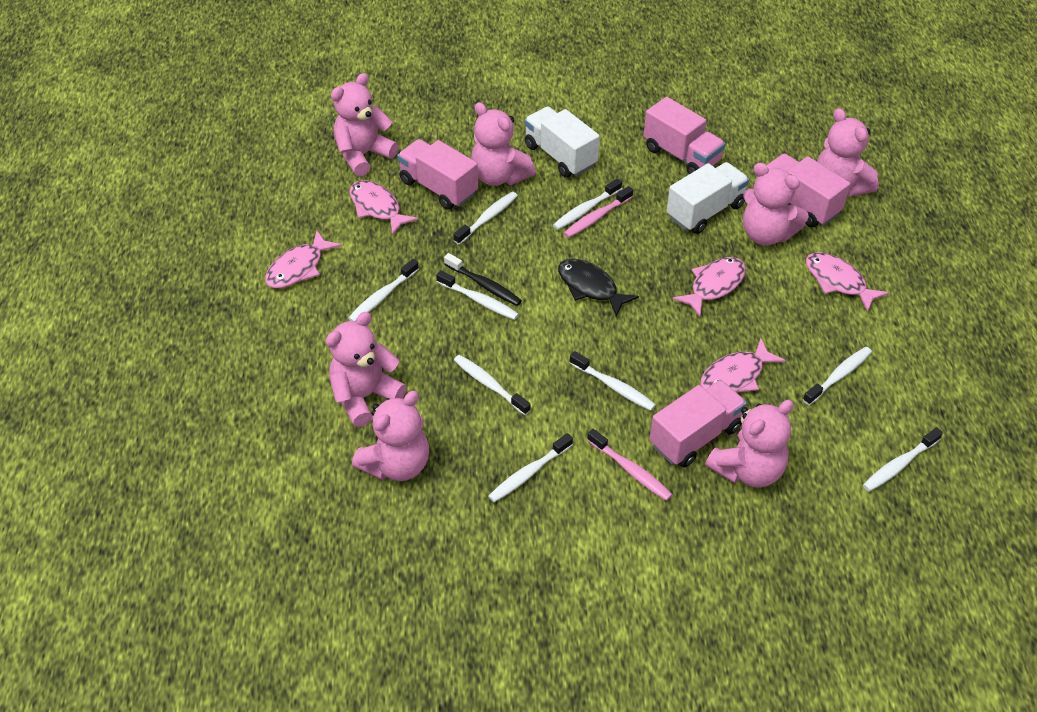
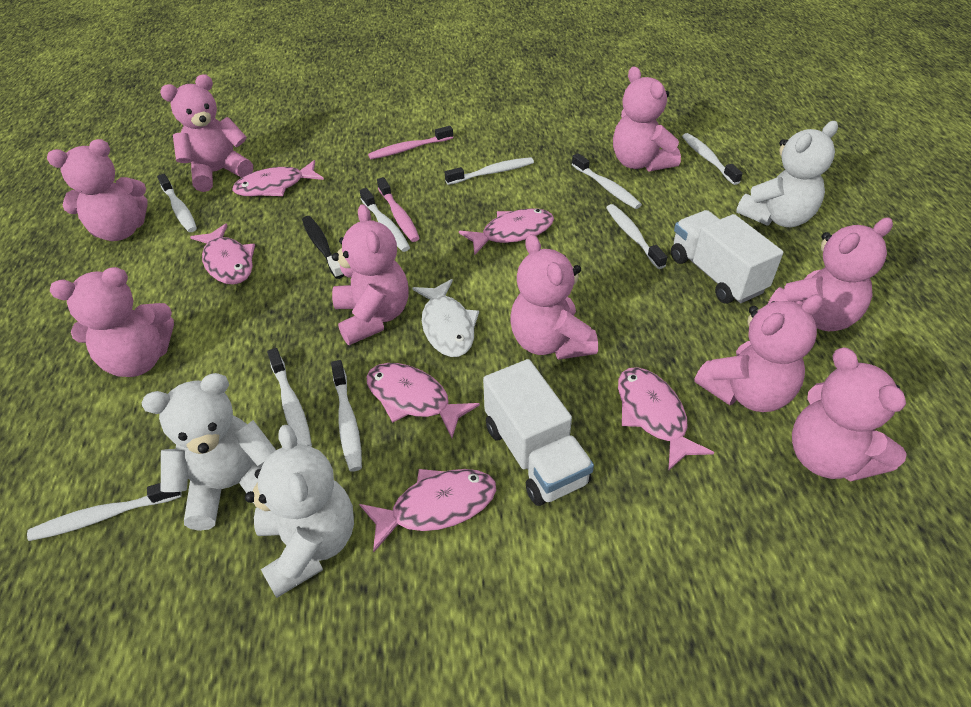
black fish: [558,259,639,317] = 1 -> none = 0
pink fish: [265,230,342,288] [349,180,418,235] [673,257,746,317] [701,338,786,392] [806,252,889,312] = 5 -> [190,223,255,285] [232,160,324,196] [359,469,496,552] [367,363,480,438] [459,208,554,255] [618,367,714,471] = 6
pink teddy bear: [326,312,406,427] [331,73,399,177] [352,391,429,481] [471,102,536,186] [706,400,793,488] [743,163,809,245] [817,108,879,197] = 7 -> [47,139,148,241] [50,267,174,377] [160,74,253,192] [332,204,409,345] [511,234,598,360] [613,66,681,172] [694,294,823,412] [768,217,893,331] [792,347,907,481] = 9
pink truck: [397,139,478,210] [644,97,725,174] [650,380,747,468] [766,154,850,227] = 4 -> none = 0
white fish: none = 0 -> [412,279,479,357] = 1
white teddy bear: none = 0 -> [142,373,276,531] [245,425,354,598] [736,121,838,227] = 3

